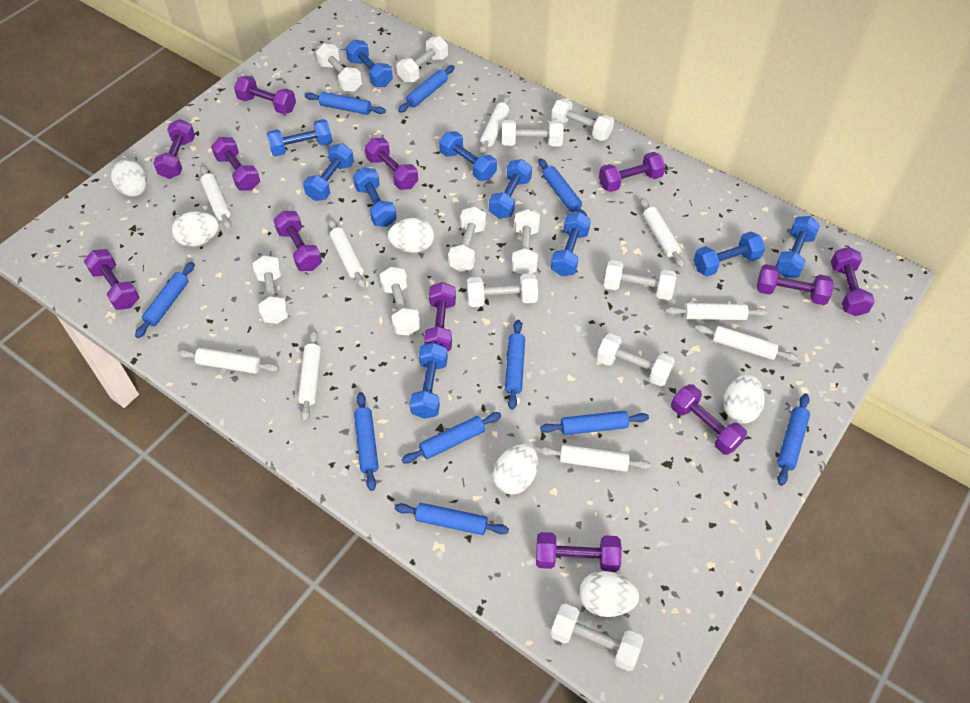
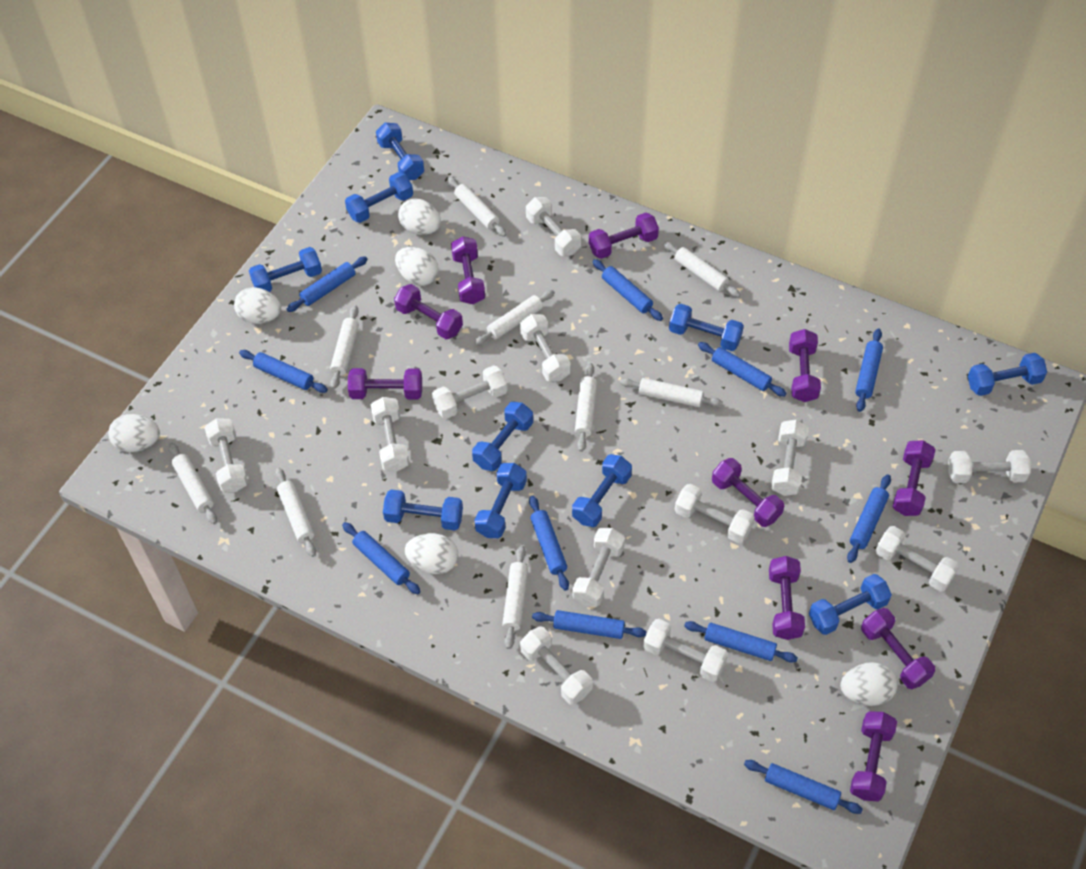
blue rolling pin: [135,262,194,338] [305,92,386,115] [354,392,379,491] [395,503,509,535] [398,65,455,113] [401,412,501,463] [505,320,525,410] [538,158,587,216] [540,411,649,435] [777,394,810,486] = 10 -> [239,350,328,393] [287,256,368,312] [342,522,421,594] [529,495,569,591] [532,610,647,639] [593,259,663,321] [684,621,798,663] [698,342,787,397] [744,760,863,814] [847,474,891,563] [855,329,883,412] = 11
purple dumbbell: [84,249,139,310] [153,119,195,179] [211,137,260,190] [234,76,296,114] [273,211,322,271] [365,138,418,190] [424,282,456,351] [536,532,622,572] [599,152,666,192] [671,384,747,455] [757,264,834,305] [831,247,875,316] = 12 -> [348,368,422,399] [394,284,463,339] [451,236,485,304] [589,213,659,259] [712,458,784,527] [769,556,805,640] [789,329,821,402] [850,711,897,802] [861,608,935,689] [892,440,935,516] = 10

